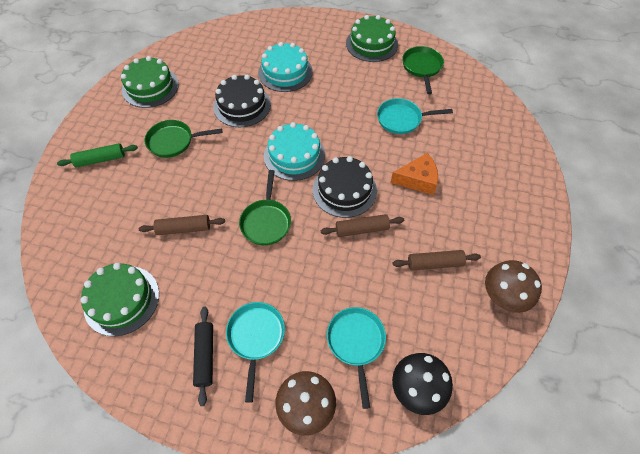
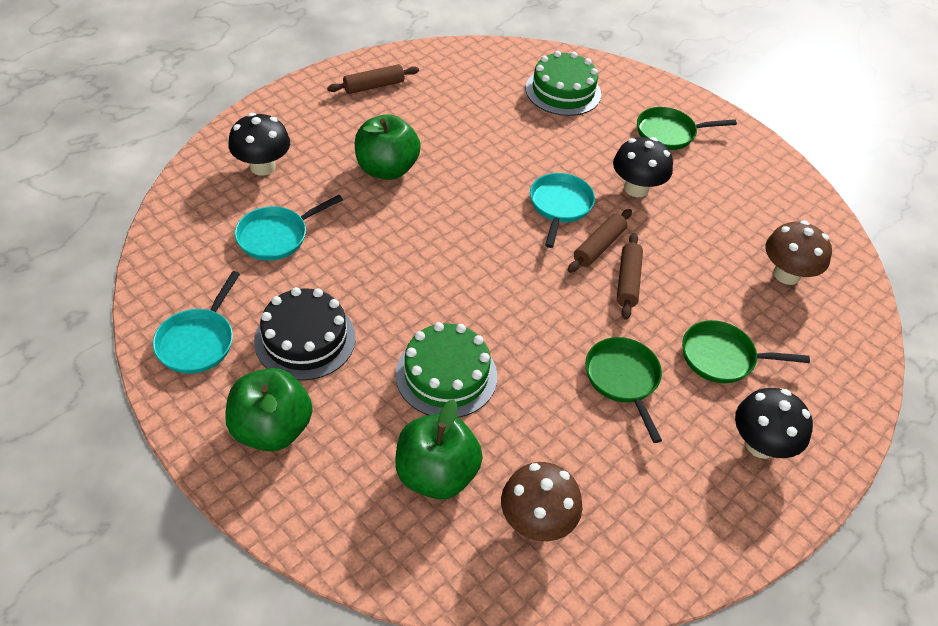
black cake: [213,75,271,127] [313,156,377,218] = 2 -> [254,287,356,381] = 1
black mushroom: [392,353,453,415] = 1 -> [228,113,290,176] [613,137,673,197] [735,388,813,459] = 3
black rolling pin: [193,306,213,406] = 1 -> none = 0
green apple: none = 0 -> [225,368,312,451] [355,114,421,180] [395,399,483,499] = 3
green cake: [80,263,159,336] [121,56,179,108] [346,15,398,62] = 3 -> [395,322,497,418] [526,51,601,116] = 2
green rolling pin: [57,143,138,168] = 1 -> none = 0
orange cheese: [390,153,438,195] = 1 -> none = 0
turquoise cake: [258,42,313,92] [264,122,325,181] = 2 -> none = 0

